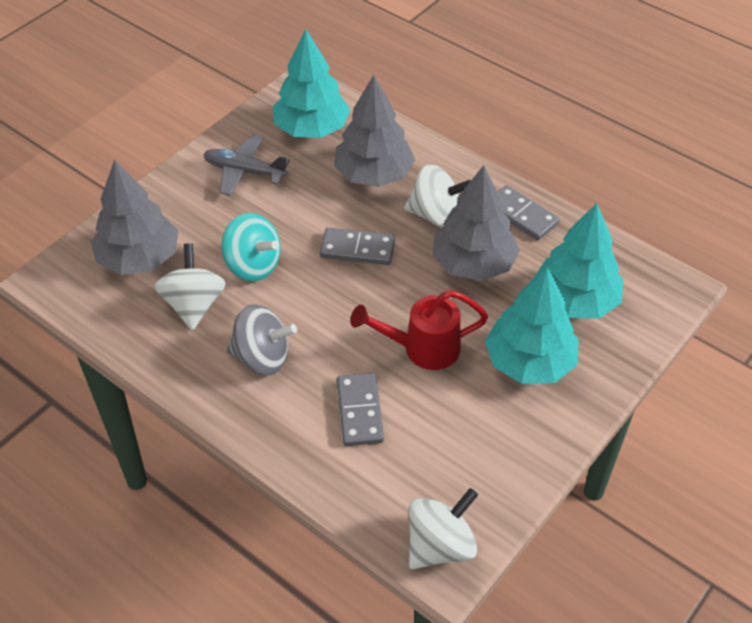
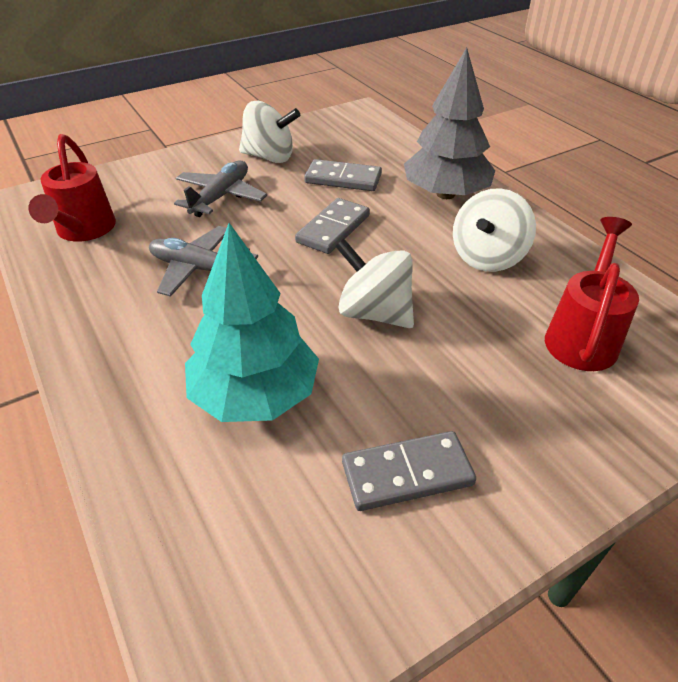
grey plane: [203,134,290,196] = 1 -> [149,226,258,297] [174,161,267,217] = 2
grey spinning top: [227,304,297,375] = 1 -> none = 0
grey tree: [91,160,179,275] [334,75,415,187] [433,165,520,281] = 3 -> [404,48,495,199] = 1
red watering can: [350,290,488,370] = 1 -> [28,134,116,242] [545,217,639,371] = 2
turquoise spinning top: [222,213,281,282] = 1 -> none = 0
turquoise tree: [273,30,350,138] [485,267,579,384] [533,203,623,319] = 3 -> [185,223,319,422] = 1

